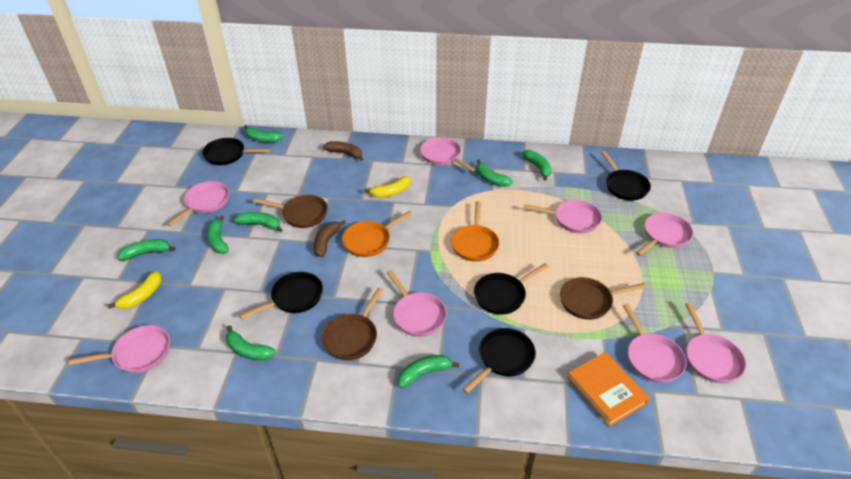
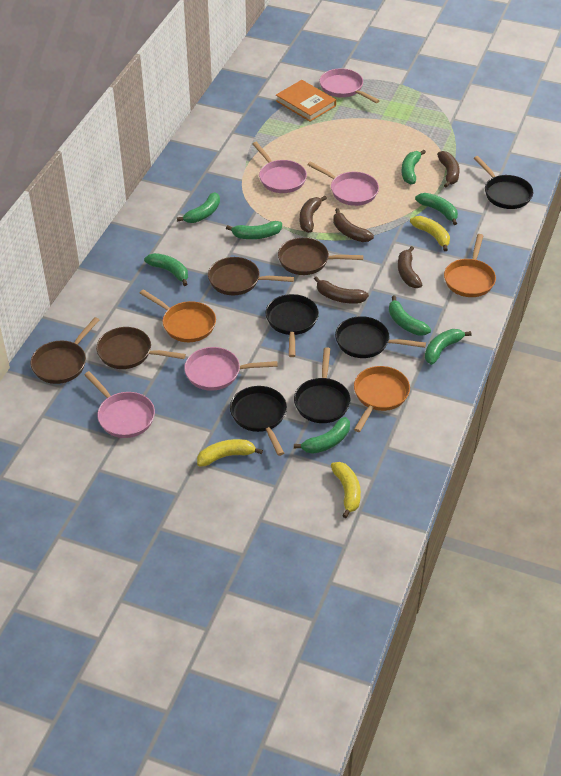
brown banana: [314,220,346,257] [323,141,363,161] = 2 -> [300,196,327,233] [314,276,369,304] [333,208,374,242] [398,246,422,288] [437,151,460,188] = 5
brown pan: [253,195,328,228] [322,288,383,360] [560,277,646,320] = 3 -> [30,317,99,384] [96,327,186,369] [208,257,294,295] [278,238,364,275] = 4
orange pan: [342,211,413,257] [451,201,499,262] = 2 -> [140,289,216,342] [354,366,410,432] [444,234,496,297] = 3
pink pan: [68,325,170,373] [167,181,229,226] [386,270,447,337] [420,137,476,172] [524,200,602,233] [623,303,687,383] [636,213,693,256] [685,303,746,383] = 8 -> [84,371,155,438] [184,347,278,391] [252,142,307,193] [307,161,379,206] [319,68,380,103] = 5
yellow banana: [108,271,162,309] [364,176,411,198] = 2 -> [197,439,263,467] [331,462,361,518] [410,216,450,251] = 3

